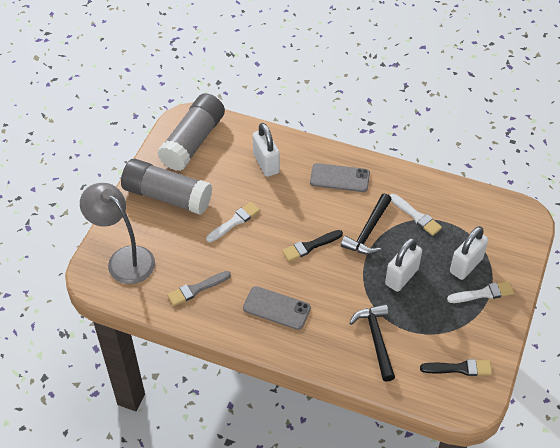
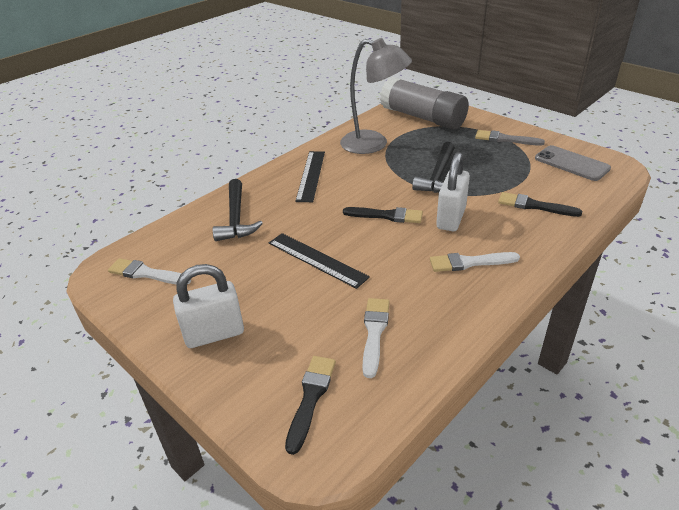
black brush: [282,230,343,262] [420,359,492,376] = 2 -> [285,356,336,455] [343,207,423,223] [498,192,582,217] = 3
black ruler: none = 0 -> [269,233,370,289] [295,151,325,202] = 2
grey glue stick: [121,159,212,215] [157,93,225,171] = 2 -> [380,77,469,130] = 1
grey phone: [243,286,311,330] [310,163,370,192] = 2 -> [535,145,611,181] = 1
white padlock: [253,123,280,177] [385,238,422,292] [450,226,488,280] = 3 -> [173,264,244,348] [436,152,470,231] = 2

